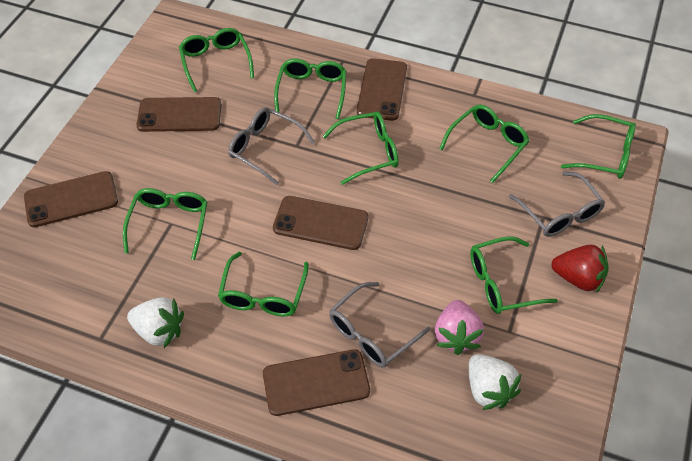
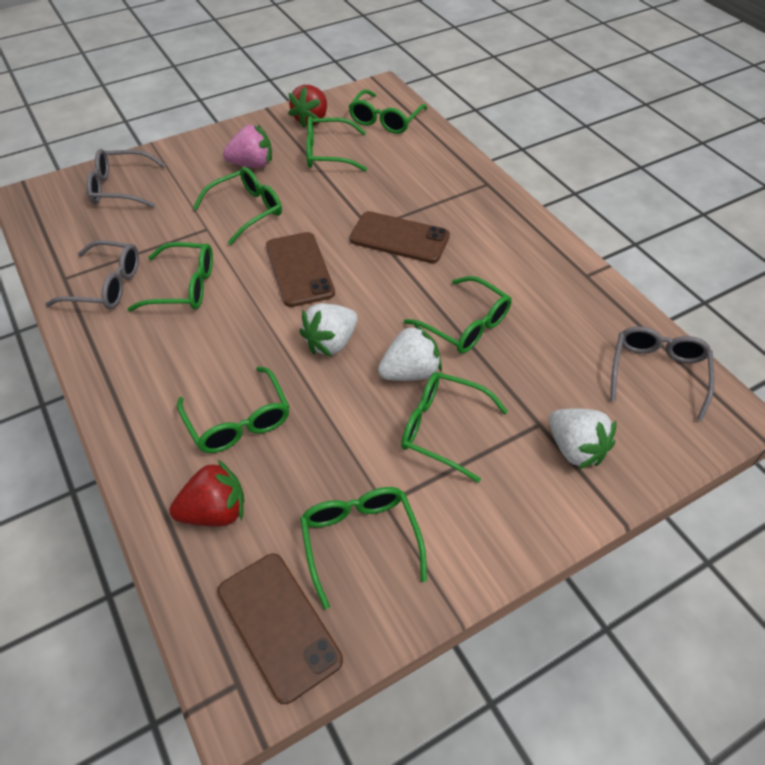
brown phone: [24,171,118,227] [136,97,221,132] [263,349,370,416] [273,196,368,250] [357,58,407,121] = 5 -> [217,553,343,704] [266,232,335,307] [350,211,450,263] = 3
red strawberry: [551,245,609,292] = 1 -> [170,460,244,527] [288,85,327,128] = 2
white strawberry: [127,297,184,348] [469,354,521,410] = 2 -> [299,303,358,357] [378,323,442,381] [549,408,617,469] = 3

